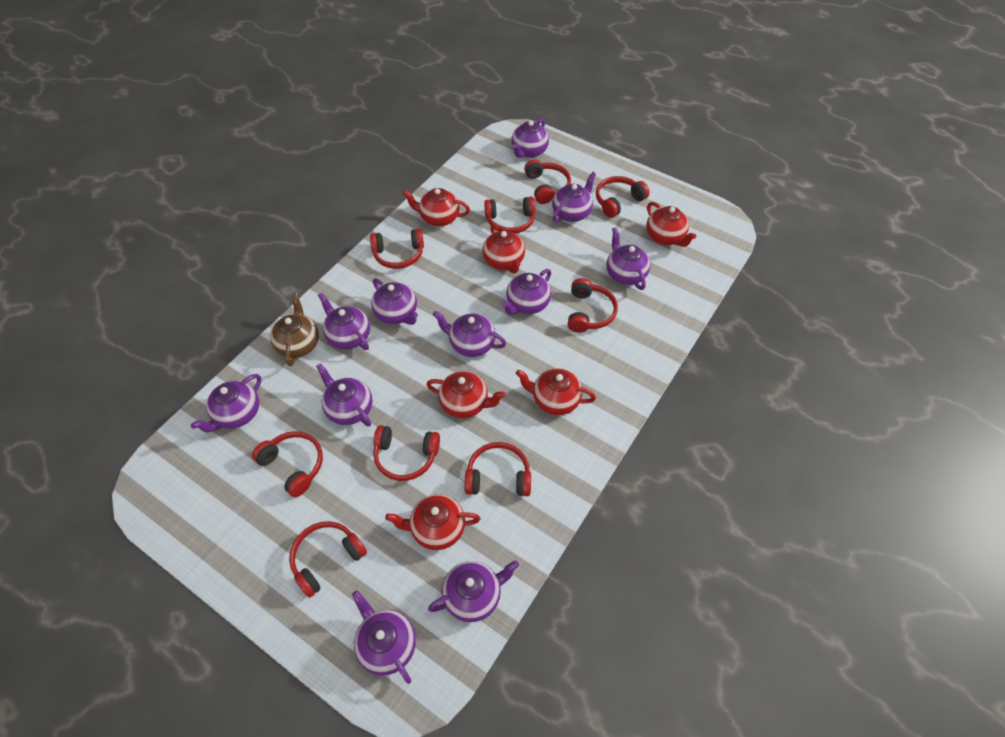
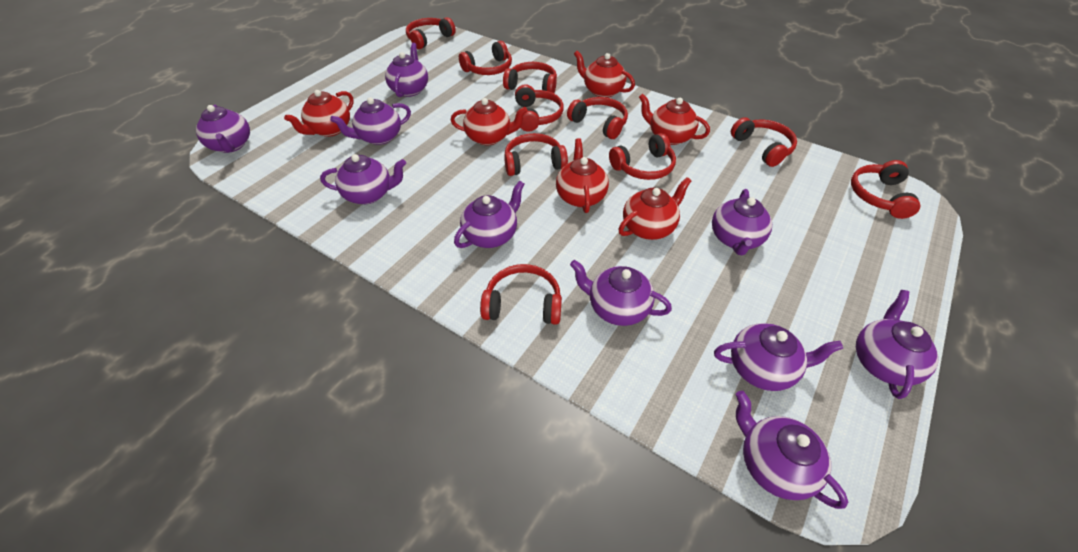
brown teapot: [270,293,319,366] = 1 -> none = 0
purple teapot: [191,374,262,433] [316,363,372,427] [318,293,370,350] [352,591,416,684] [371,278,418,325] [428,560,519,622] [433,311,506,357] [502,269,551,315] [512,119,549,158] [552,172,596,222] [606,227,650,290] = 11 -> [196,105,250,153] [320,154,406,204] [330,97,411,145] [385,43,428,97] [454,181,525,248] [570,260,672,326] [712,189,772,255] [714,323,843,391] [736,391,848,509] [856,290,938,399] = 10
red headphones: [252,431,323,497] [289,521,367,598] [370,229,424,269] [373,425,440,481] [465,442,531,496] [484,197,535,233] [524,159,571,204] [568,278,618,333] [596,176,650,218] = 9 -> [406,17,456,49] [459,41,512,75] [480,264,562,325] [503,62,557,93] [504,133,568,176] [515,84,564,132] [567,97,628,139] [609,133,676,180] [731,117,797,167] [851,160,921,219] = 10

